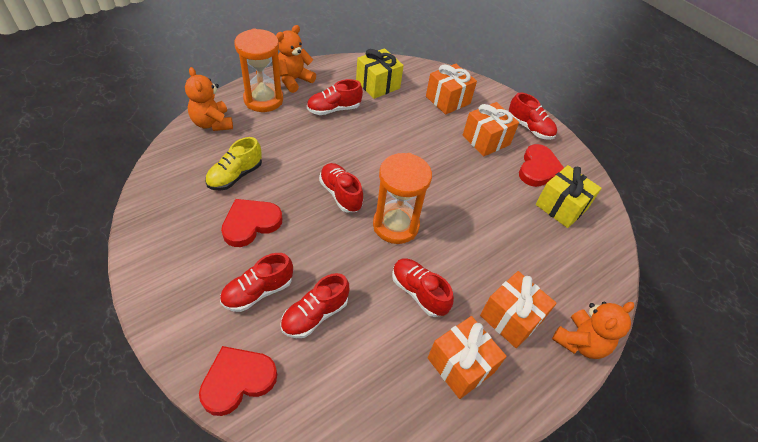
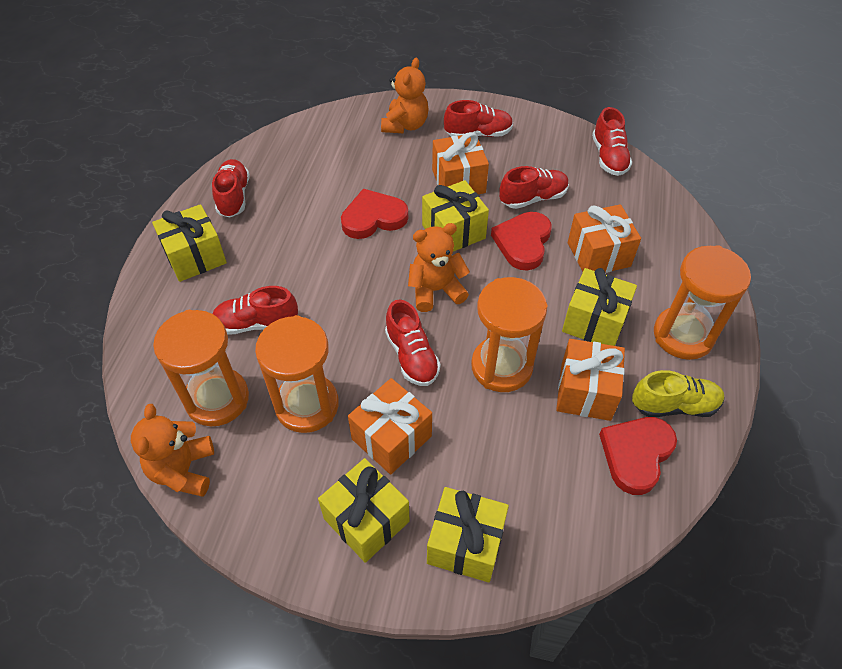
orange hourglass: [234,29,283,112] [373,153,432,244] = 2 -> [153,310,249,426] [255,315,339,433] [471,277,548,392] [654,245,751,360] = 4
yellow gift: [356,48,404,99] [536,165,602,228] = 2 -> [152,204,227,282] [318,458,410,563] [422,180,489,252] [427,487,509,582] [562,268,637,346] = 5

